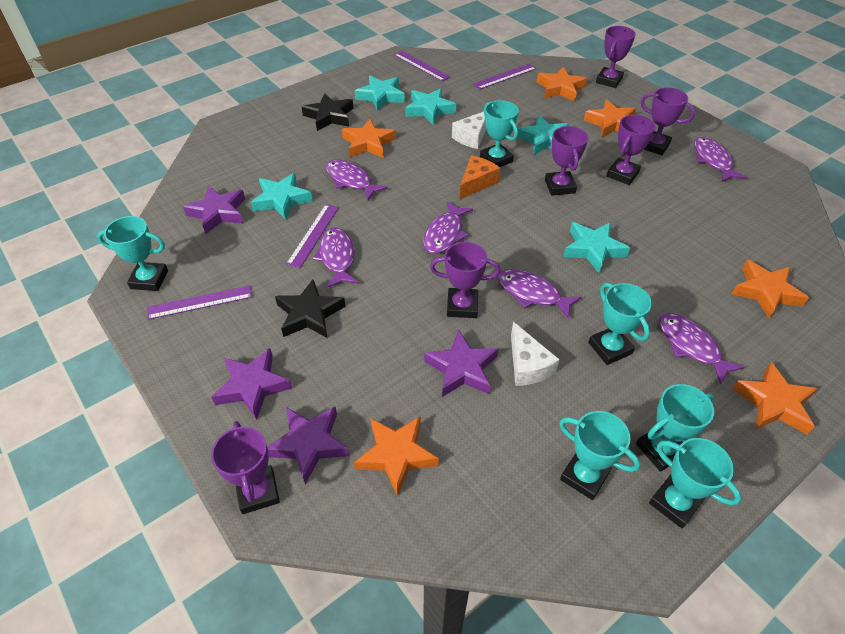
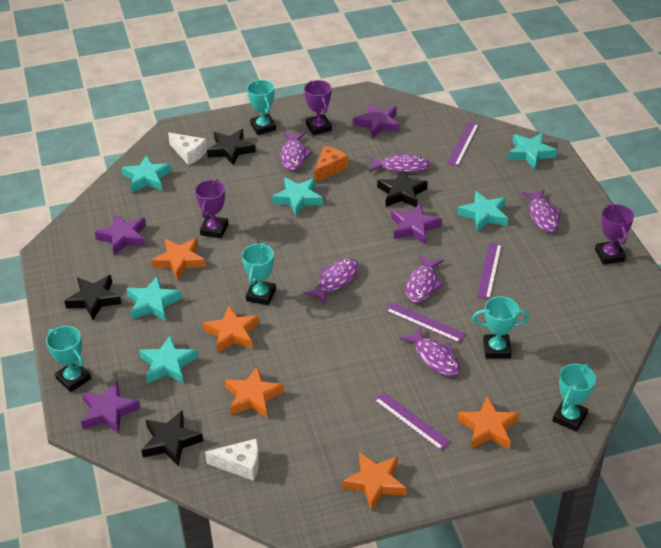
black star: [275,279,346,338] [302,93,353,131] = 2 -> [64,275,121,320] [141,410,203,467] [207,129,256,166] [377,170,428,207] = 4
orange star: [342,119,396,158] [354,416,439,496] [537,67,587,102] [584,99,636,137] [732,260,809,318] [732,362,818,435] = 6 -> [151,238,206,281] [203,305,260,353] [225,366,284,418] [342,452,406,511] [457,396,520,449] = 5
purple trophy: [211,421,280,514] [430,242,501,318] [545,126,588,196] [596,26,636,88] [607,115,655,185] [641,87,695,155] = 6 -> [195,179,228,238] [304,80,332,135] [595,204,634,265] = 3
turquoise star: [251,173,313,220] [355,76,405,111] [405,88,456,125] [517,115,569,155] [563,222,630,273] = 5 -> [122,155,172,193] [127,276,182,321] [139,335,198,383] [272,178,323,216] [457,191,508,232] [508,133,557,169] = 6
turquoise trophy: [97,216,168,291] [480,100,519,167] [559,411,641,500] [588,283,652,365] [636,384,714,472] [649,438,742,528] = 6 -> [46,326,91,392] [242,243,276,305] [247,80,276,135] [472,296,529,359] [552,364,596,432] = 5

